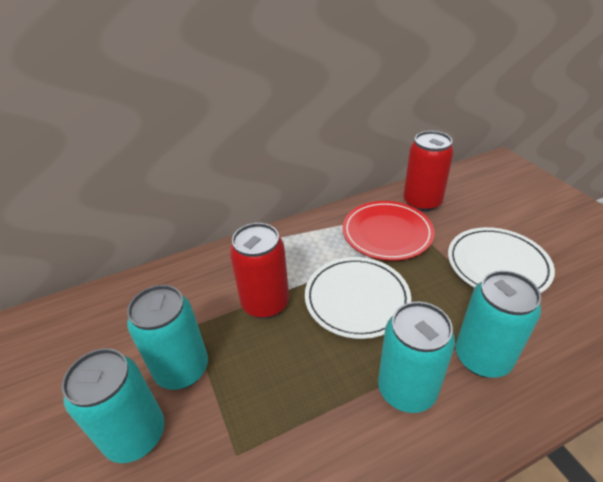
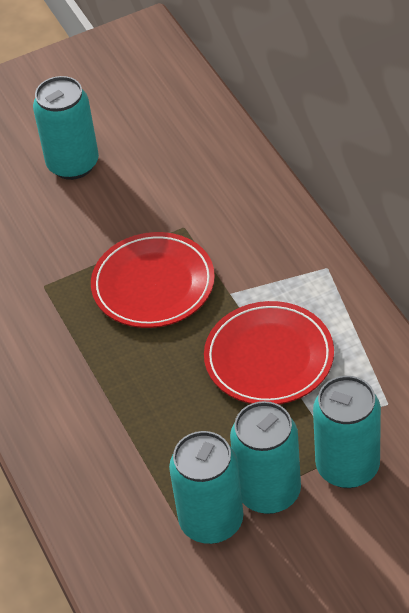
red can: [230,223,289,319] [403,131,454,212] = 2 -> none = 0
red plate: [343,201,435,261] = 1 -> [91,232,215,328] [204,301,334,405] = 2
white plate: [305,257,411,339] [448,227,555,293] = 2 -> none = 0

